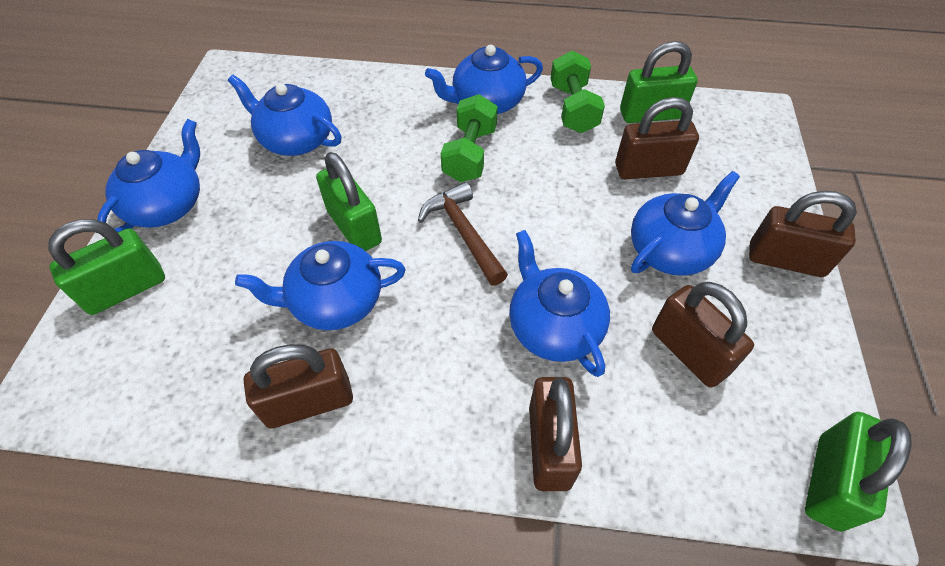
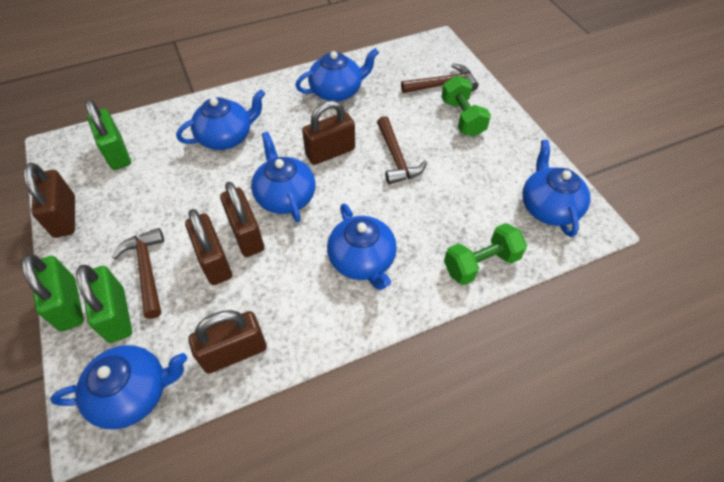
brown hammer: [418,182,508,286] = 1 -> [112,228,164,319] [377,116,427,184] [401,63,479,93] = 3
green padlock: [48,219,165,315] [316,152,382,251] [620,41,698,123] [805,412,912,532] = 4 -> [22,254,84,332] [76,265,132,343] [85,99,131,170] = 3

